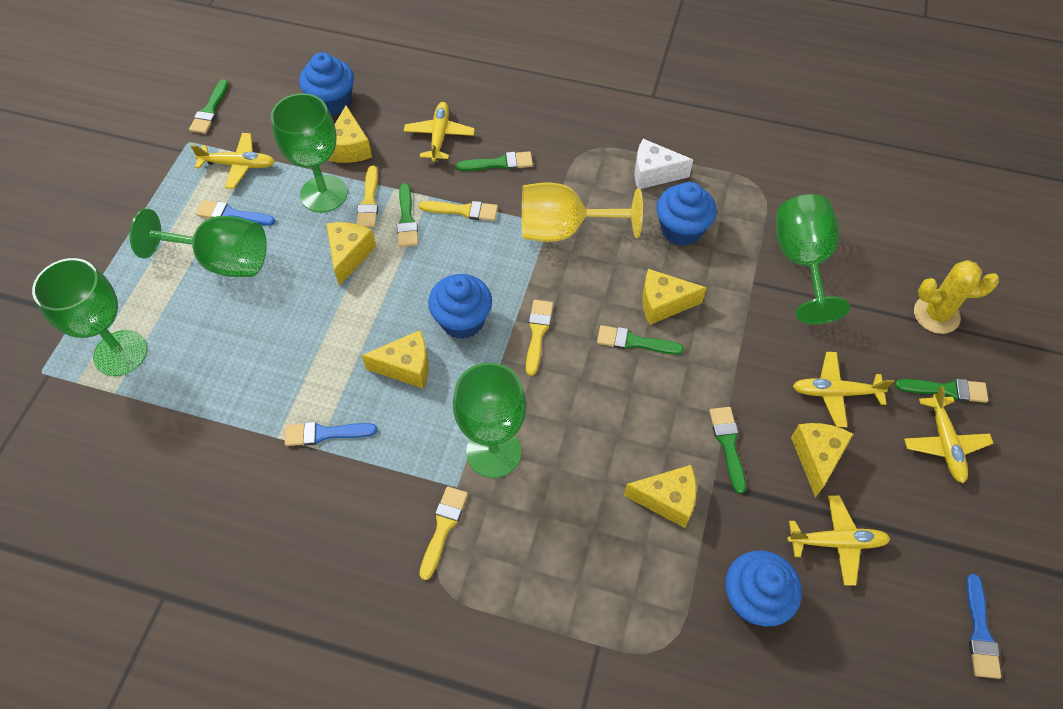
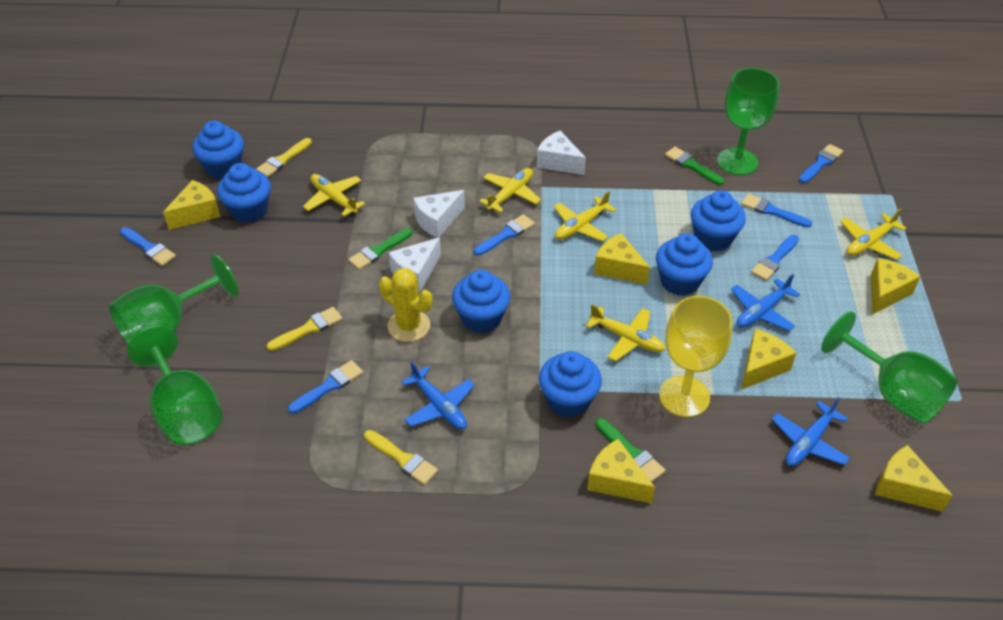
blue brush: [196,200,275,226] [285,422,377,446] [966,574,1001,679] = 3 -> [120,227,176,266] [288,360,363,414] [474,214,535,256] [741,194,812,227] [751,235,799,281] [799,144,843,183] = 6
blue cupcake: [299,52,354,116] [428,274,492,339] [656,182,717,246] [725,550,802,627] = 4 -> [192,120,244,179] [217,163,271,223] [452,270,511,333] [539,351,602,418] [656,233,713,296] [691,190,746,252] = 6
blue plane: none = 0 -> [401,361,475,429] [731,274,800,331] [771,397,850,466] = 3
green brush: [189,79,229,134] [397,183,418,247] [456,151,533,171] [597,325,684,355] [709,407,746,494] [895,379,988,403] = 6 -> [348,228,413,270] [596,418,665,482] [665,147,724,185] = 3
green goblet: [32,258,147,376] [129,209,267,277] [271,93,347,213] [453,362,526,478] [776,194,850,324] = 5 -> [109,254,238,344] [127,326,222,445] [717,68,779,175] [821,311,958,424] = 4
white cheese: [635,139,693,189] = 1 -> [388,238,441,291] [413,190,465,238] [537,131,586,175] = 3
yellow brush: [356,166,378,227] [419,201,498,221] [419,486,468,580] [526,300,553,376] = 4 -> [256,138,312,177] [267,307,342,351] [364,430,438,485] = 3

